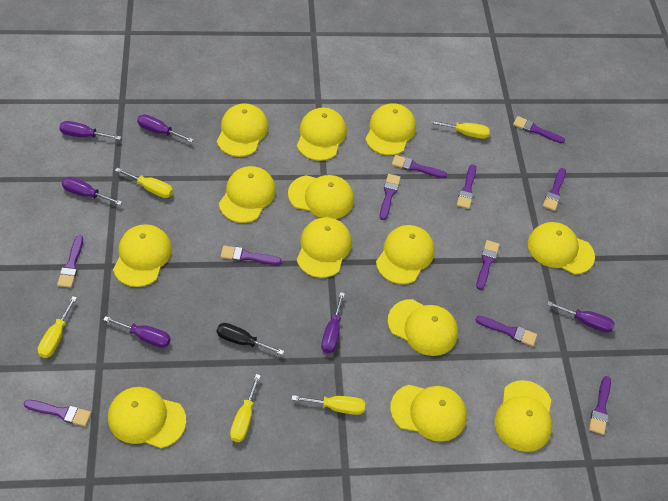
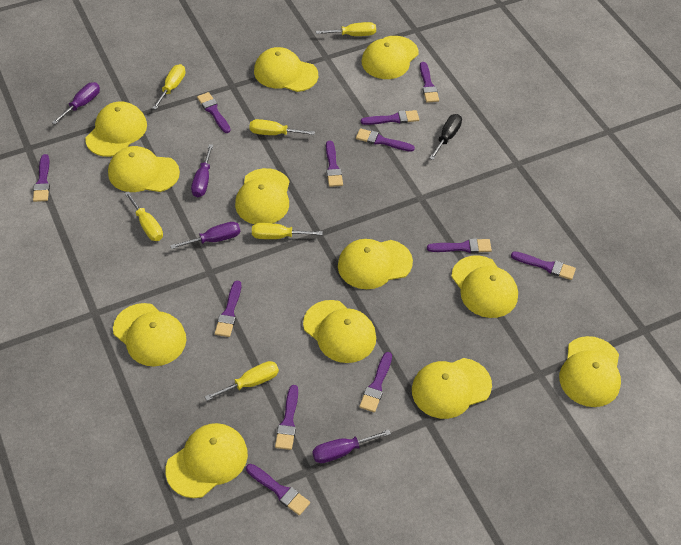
purple brush: [24,400,91,426] [57,235,83,288] [220,246,281,265] [380,174,401,220] [392,155,447,178] [457,164,476,209] [476,240,500,290] [476,316,537,346] [513,116,565,143] [543,168,566,211] [589,376,611,435] = 11 -> [33,154,50,202] [197,92,231,133] [215,281,241,337] [246,464,310,516] [275,385,298,450] [326,141,343,187] [356,128,415,152] [359,352,392,412] [361,110,419,125] [420,62,439,103] [427,238,492,253] [511,251,576,280] = 12
purple screwdriver: [59,121,121,140] [62,177,122,205] [103,316,171,348] [137,114,194,143] [321,292,345,353] [547,301,615,333] = 6 -> [52,82,100,124] [170,222,240,249] [191,144,213,198] [312,430,391,463] = 4
yellow cap: [108,387,186,448] [113,224,172,287] [217,103,269,157] [219,166,276,223] [288,175,354,219] [297,108,347,161] [297,217,352,278] [365,103,416,155] [376,225,435,284] [388,299,458,356] [390,385,467,442] [495,380,552,452] [528,222,595,274] = 13 -> [85,101,147,157] [108,146,180,192] [113,303,186,366] [165,423,248,498] [235,168,290,224] [254,47,318,92] [303,300,376,363] [338,239,413,289] [362,36,419,79] [412,358,492,419] [451,255,518,318] [559,336,621,407] = 12
yellow screwdriver: [38,296,77,358] [115,168,173,198] [230,374,261,442] [292,395,365,415] [430,120,490,139] = 5 -> [124,191,163,241] [152,64,185,110] [205,361,279,401] [249,119,315,135] [252,223,323,239] [316,22,376,36] = 6

